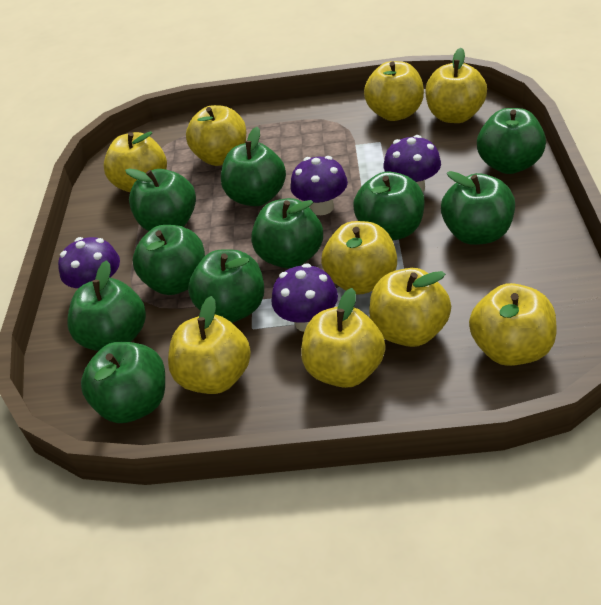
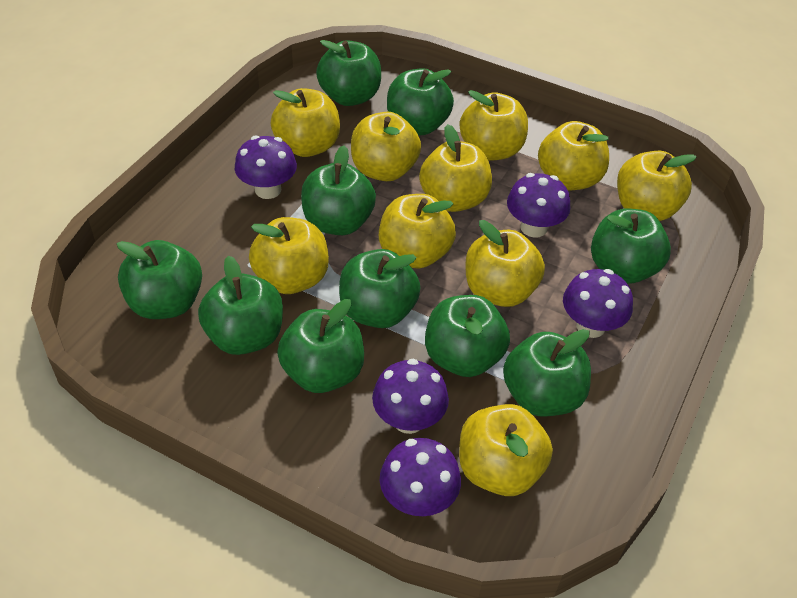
purple mushroom: [58,237,120,288] [271,263,338,332] [291,156,348,215] [384,135,441,192] = 4 -> [235,136,297,199] [372,359,449,434] [380,438,461,516] [507,173,570,238] [563,269,633,338] = 5
yellow apple: [104,131,167,192] [168,296,251,394] [186,105,246,166] [301,288,385,388] [321,221,397,295] [364,61,424,121] [369,268,451,347] [425,48,487,123] [469,283,557,366] = 9 -> [249,217,329,294] [271,88,340,157] [351,112,421,181] [379,194,456,269] [419,124,492,212] [459,404,553,496] [460,90,528,161] [466,220,545,307] [538,121,609,190] [617,151,697,221] = 10

